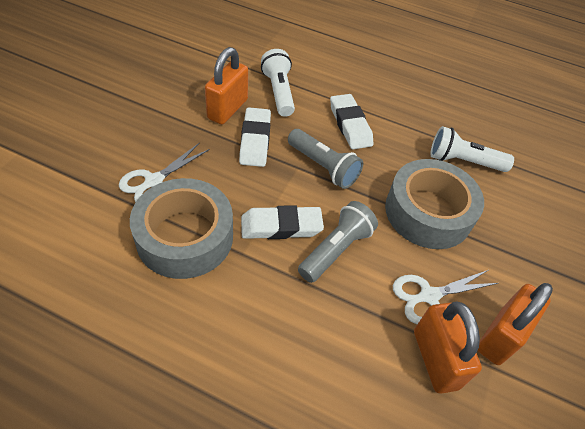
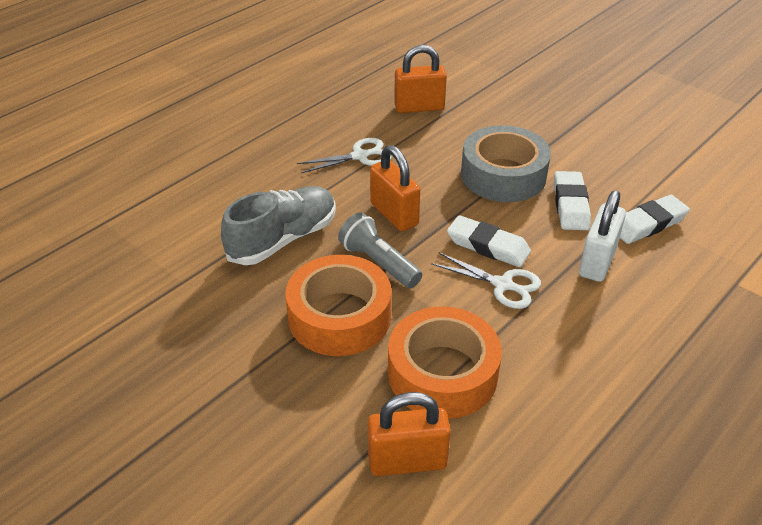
grey flashlight: [288,129,363,189] [298,201,378,283] = 2 -> [338,212,422,288] = 1
grey shoe: none = 0 -> [221,186,336,265] = 1
grey tape: [130,178,233,279] [385,159,484,249] = 2 -> [461,125,551,202] = 1
orange tape: none = 0 -> [285,255,391,356] [388,306,502,419] = 2
white flashlight: [261,49,295,117] [430,126,514,172] = 2 -> none = 0
white padlock: none = 0 -> [579,190,626,282] = 1

